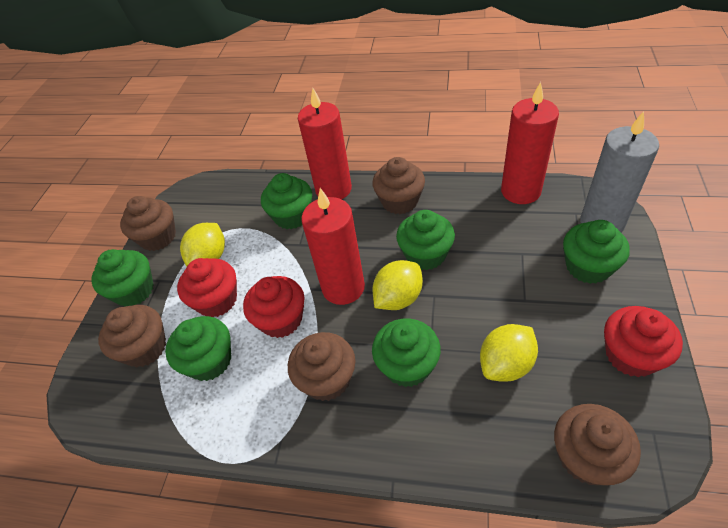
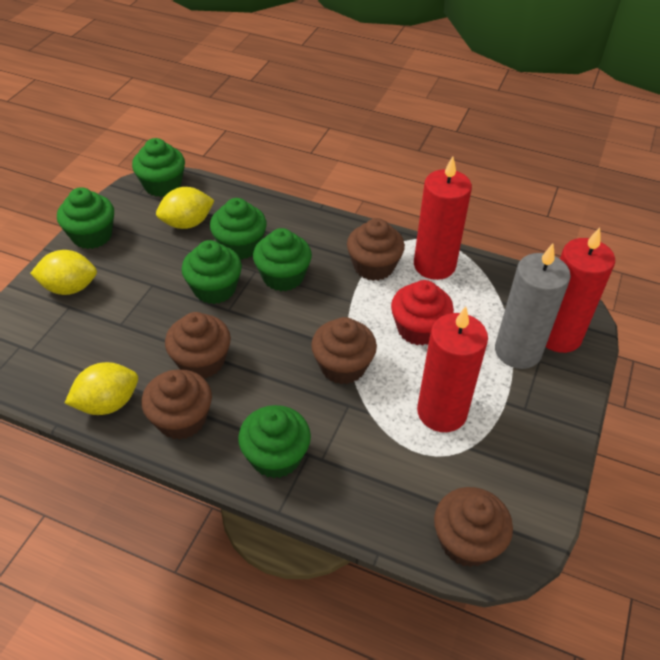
red cupcake: [177,258,237,317] [243,276,305,338] [604,306,683,377] = 3 -> [391,280,454,346] = 1

